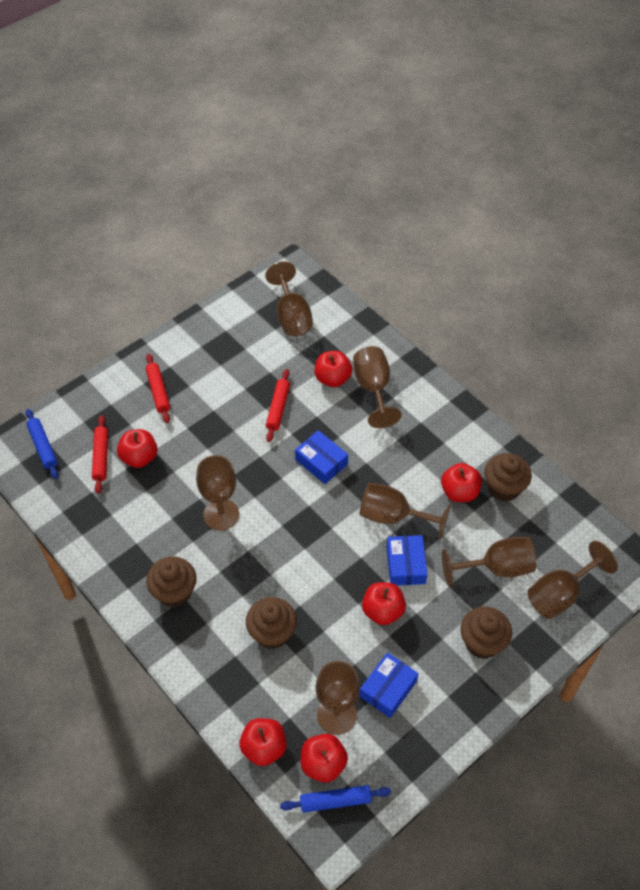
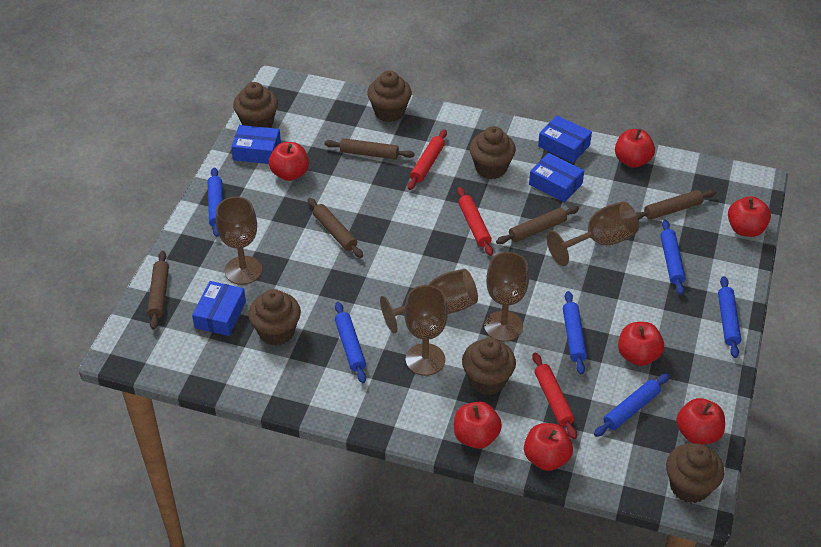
blue box: [295,430,348,484] [359,652,419,718] [386,535,428,586] = 3 -> [192,281,246,336] [231,125,281,164] [529,153,584,203] [538,116,592,163] = 4
blue rolling pin: [26,409,59,479] [280,785,391,813] = 2 -> [208,167,223,237] [335,302,366,383] [563,291,587,375] [594,373,670,437] [660,220,686,295] [718,276,741,358] = 6
brown cupcake: [146,556,197,608] [246,597,297,649] [460,606,512,659] [484,453,532,501] = 4 -> [233,82,278,128] [248,289,301,346] [367,71,412,122] [462,338,516,395] [469,126,516,179] [666,443,724,503] = 6
brown goblet: [196,455,239,530] [265,261,313,336] [316,661,360,735] [353,346,402,428] [360,483,451,540] [442,537,536,587] [528,541,618,619] = 7 -> [216,197,262,285] [380,269,478,333] [404,285,448,376] [484,252,529,342] [547,201,639,266] = 5
brown rolling pin: none = 0 -> [147,251,169,330] [307,198,363,258] [324,138,415,159] [496,206,579,244] [636,190,716,220] = 5
red apple: [117,429,157,468] [239,718,287,766] [301,734,348,783] [315,351,352,387] [362,582,406,625] [441,463,482,502] = 6 -> [269,142,309,181] [454,402,502,449] [524,423,573,471] [615,129,655,168] [618,322,664,366] [676,398,725,445] [728,196,771,237] = 7

